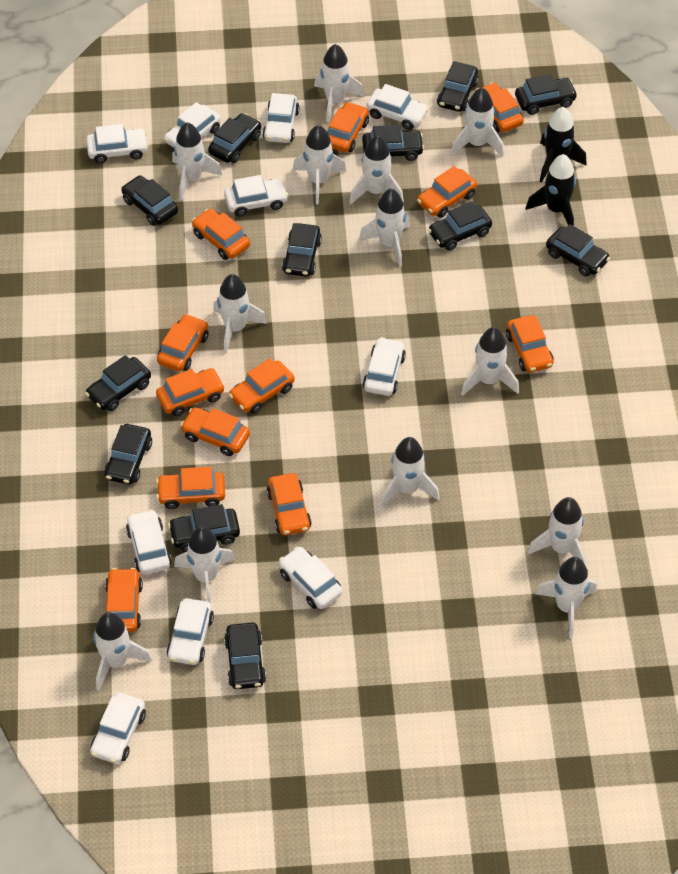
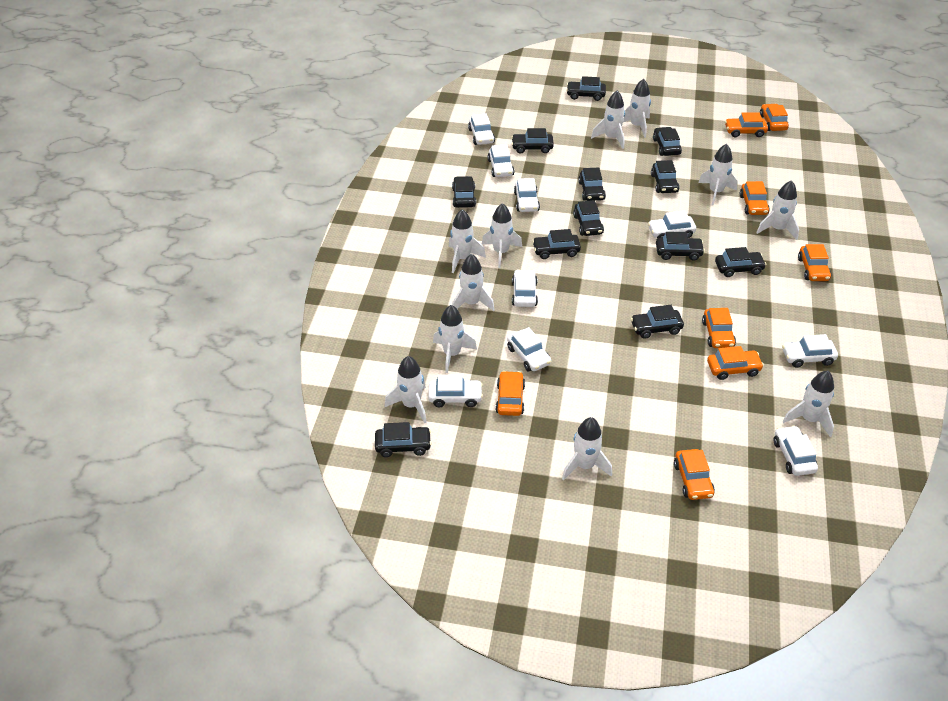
black rocket: [526,154,576,226] [539,107,587,183] = 2 -> none = 0
orange car: [105,568,143,632] [156,368,225,416] [156,467,225,509] [157,314,209,372] [180,407,250,456] [192,209,250,260] [229,358,295,414] [267,473,312,535] [327,102,369,152] [417,166,477,218] [475,82,524,132] [506,315,554,373] = 12 -> [495,371,525,416] [674,449,715,500] [702,308,736,348] [707,346,764,380] [725,112,768,137] [740,181,770,215] [760,104,789,131] [798,244,831,281] = 8
white car: [86,124,148,163] [90,693,146,764] [126,509,172,574] [164,102,221,148] [166,598,214,665] [224,175,288,217] [262,93,299,143] [279,546,343,609] [363,337,406,396] [366,84,429,130] = 10 -> [428,375,483,407] [468,113,495,145] [488,144,514,177] [507,327,551,372] [512,269,538,307] [514,178,540,212] [648,211,696,238] [773,426,818,476] [782,334,838,368] = 9
white rocket: [93,612,152,690] [172,122,222,201] [174,526,235,603] [213,274,267,353] [293,125,346,204] [314,44,365,122] [349,136,404,204] [359,189,410,267] [380,437,440,508] [451,88,504,156] [461,327,519,396] [528,497,586,566] [535,557,597,638] = 13 -> [385,356,426,423] [433,305,477,373] [448,209,486,273] [452,254,494,311] [482,203,522,268] [562,417,612,480] [591,91,625,149] [623,79,651,138] [698,144,738,206] [756,180,799,240] [783,370,834,437] = 11

